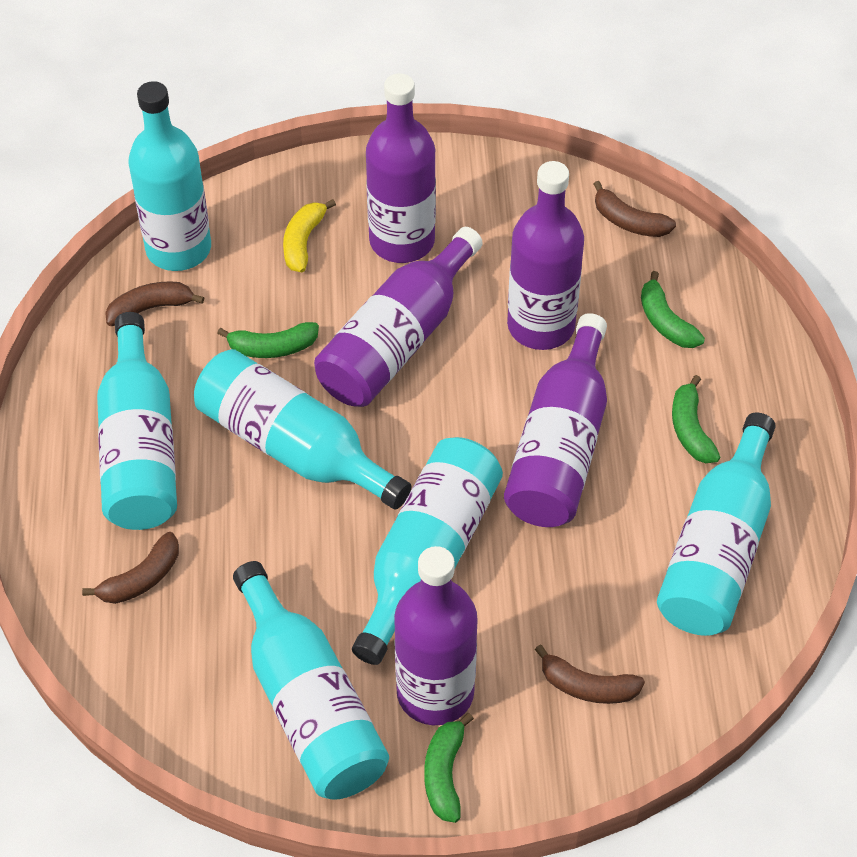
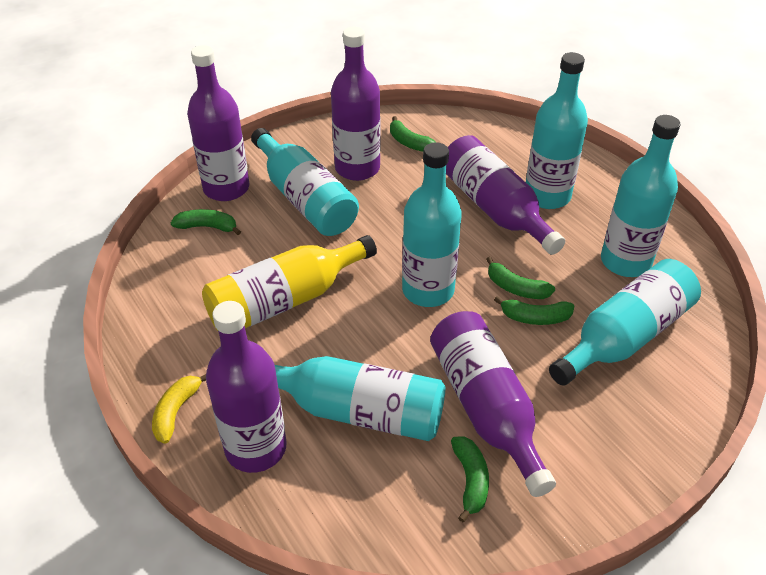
brown banana: [82,532,179,604] [105,281,205,326] [535,645,645,704] [594,181,676,237] = 4 -> none = 0
green banana: [217,322,319,358] [424,713,474,823] [641,271,705,348] [672,375,720,463] = 4 -> [171,209,241,235] [390,116,437,152] [451,436,489,522] [486,257,555,299] [494,296,574,325] = 5
yellow bottle: none = 0 -> [202,235,377,331] = 1

